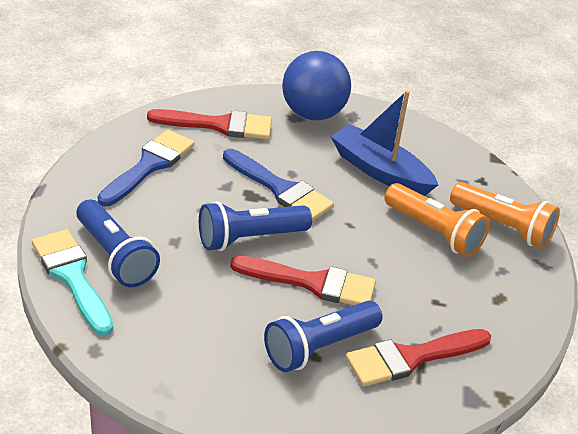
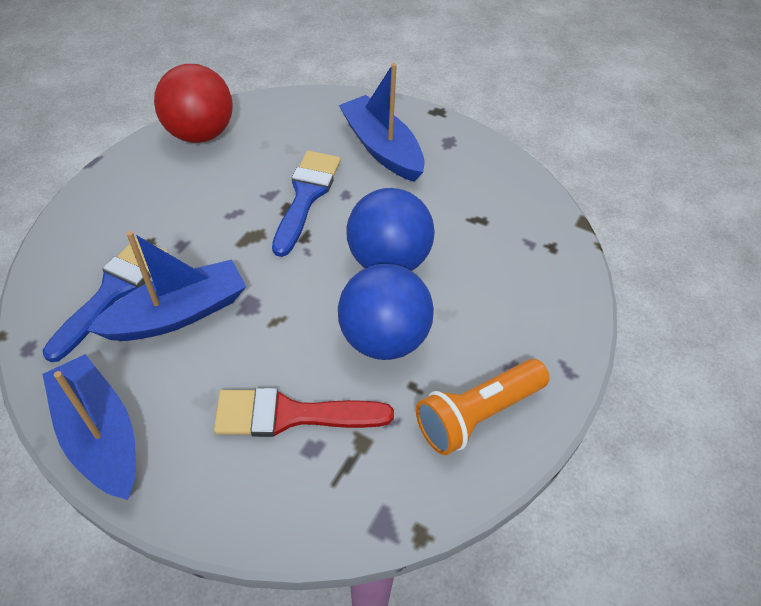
blue ball: [282,51,351,120] = 1 -> [338,264,434,360] [346,188,435,271] = 2
blue boat: [330,90,438,196] = 1 -> [42,354,136,500] [87,231,246,341] [339,63,425,182] = 3
blue flashlight: [76,200,160,287] [199,201,312,251] [264,300,383,372] = 3 -> none = 0
orange flashlight: [384,183,490,257] [450,182,560,249] = 2 -> [416,359,550,455] = 1
red ball: none = 0 -> [154,64,233,143] = 1
red brush: [147,109,272,139] [230,256,376,305] [345,329,491,387] = 3 -> [214,388,394,437] = 1
turquoise brush: [32,229,113,336] = 1 -> none = 0

